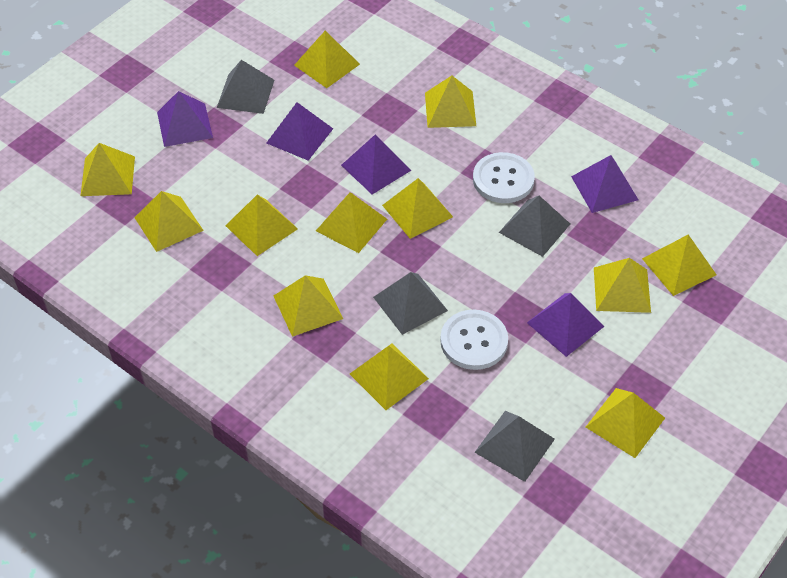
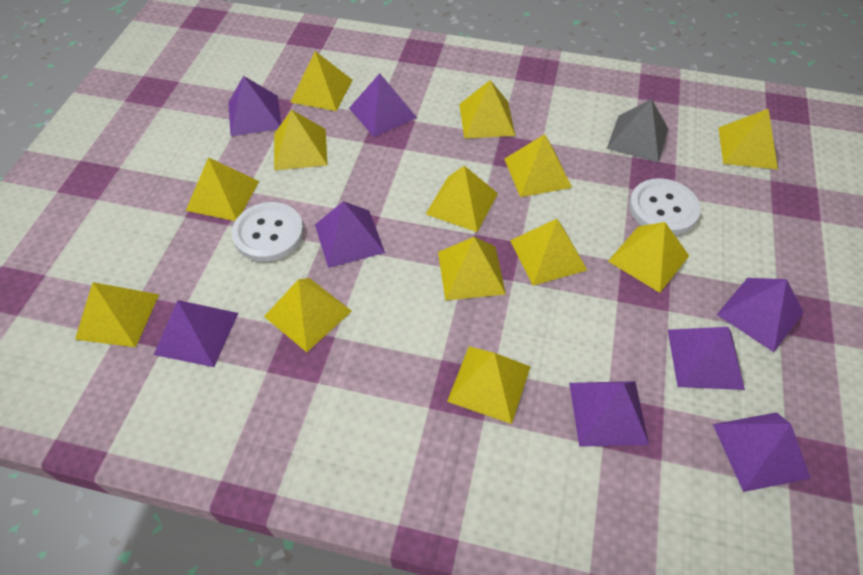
grey pyramid: [217,60,274,114] [373,272,448,335] [474,411,555,482] [499,196,570,257] = 4 -> [607,99,669,163] = 1
purple pyramid: [157,91,213,147] [266,102,333,161] [341,134,411,195] [527,293,605,357] [571,155,638,213] = 5 -> [154,300,238,367] [228,76,281,136] [315,201,385,268] [349,73,417,137] [569,381,649,447] [668,327,745,390] [713,412,811,492] [717,278,804,352] = 8
yellow pyramid: [81,143,135,196] [134,191,204,252] [225,195,298,256] [274,275,343,337] [294,31,360,88] [316,192,387,253] [350,344,429,410] [382,178,453,239] [425,76,476,128] [586,388,665,458] [594,258,651,313] [642,234,716,296] = 12 -> [75,282,159,347] [186,157,259,221] [264,278,352,352] [274,110,328,170] [290,51,352,111] [426,166,498,232] [438,237,506,300] [447,346,531,424] [459,80,515,139] [504,134,572,197] [510,219,587,286] [608,222,689,293] [718,109,778,169] = 13

